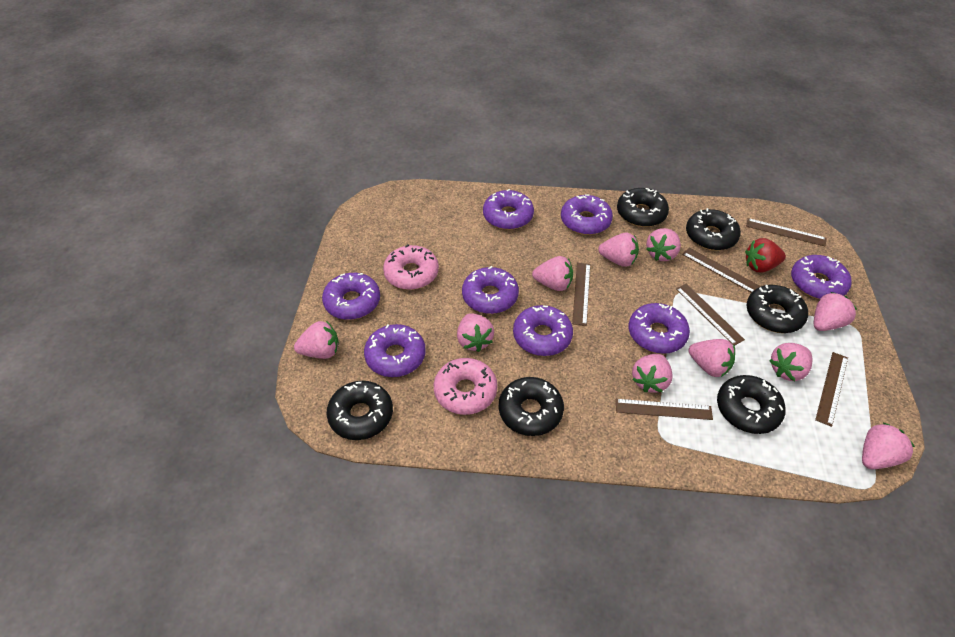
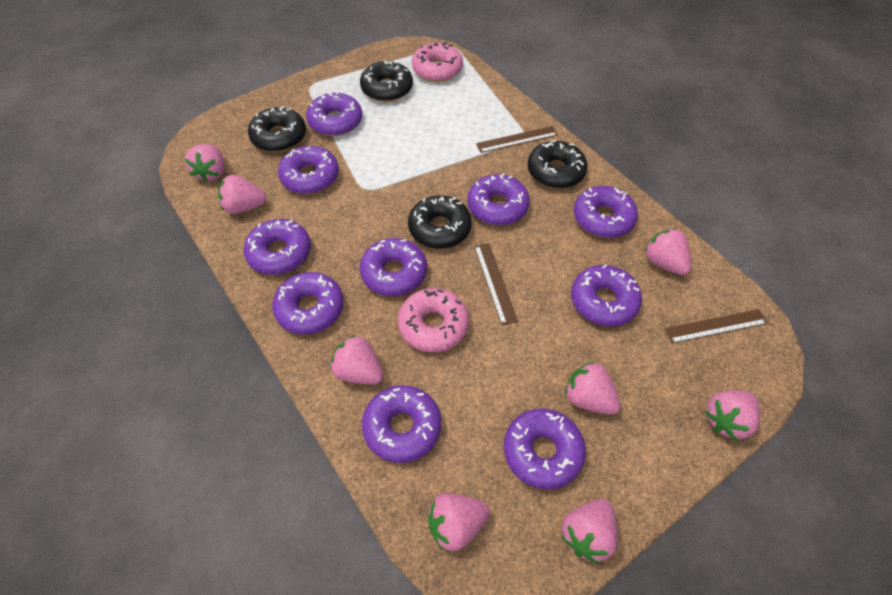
black donut: [327,381,393,440] [499,377,564,436] [617,188,669,227] [686,208,741,251] [717,375,786,434] [746,285,808,333] = 6 -> [248,106,306,152] [360,60,413,102] [408,195,472,249] [528,140,588,188] = 4
brown ruler: [572,263,590,326] [616,399,713,420] [676,284,745,345] [682,248,761,293] [746,218,826,246] [815,352,848,427] = 6 -> [474,243,518,325] [476,126,558,153] [665,309,767,343] = 3
pink strawberry: [294,321,339,359] [457,313,494,352] [532,256,573,291] [598,233,639,267] [632,354,673,393] [646,228,681,261] [688,339,735,377] [769,343,813,381] [814,292,857,331] [862,423,915,469] = 10 -> [185,144,225,182] [218,175,267,214] [331,335,384,385] [428,493,490,551] [561,499,618,564] [565,362,621,415] [644,228,691,275] [705,390,760,441] = 8
purple donut: [322,273,380,320] [364,324,426,377] [462,266,519,314] [483,189,534,230] [513,305,573,356] [561,194,613,235] [629,303,690,354] [791,255,852,299] = 8 -> [243,219,311,275] [272,272,344,335] [278,146,339,194] [306,91,362,136] [360,238,427,296] [362,385,441,463] [467,173,530,225] [504,408,586,490] [571,264,642,326] [574,186,638,238] = 10
red strawberry: [745,238,786,272] = 1 -> none = 0

